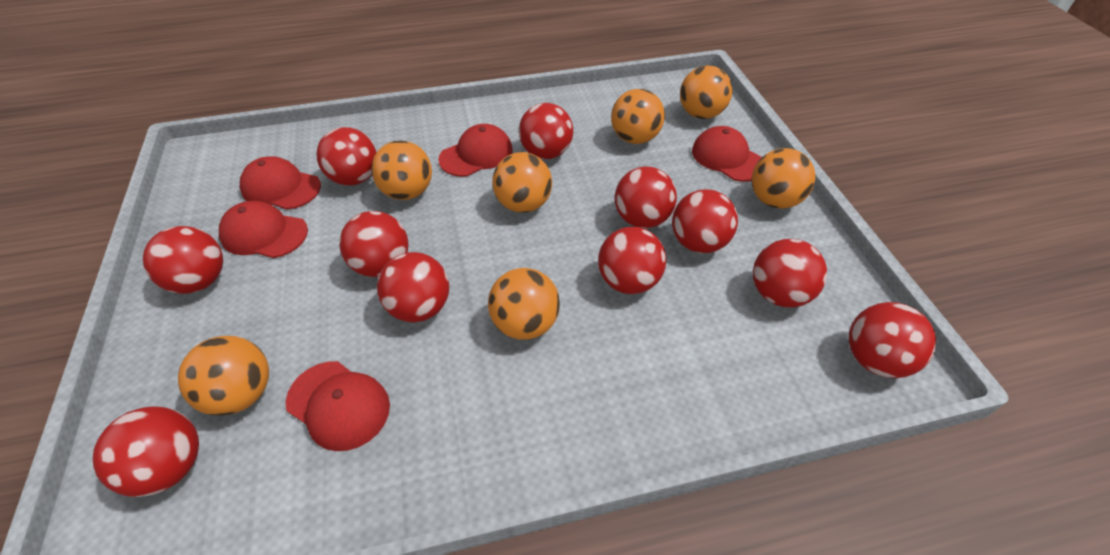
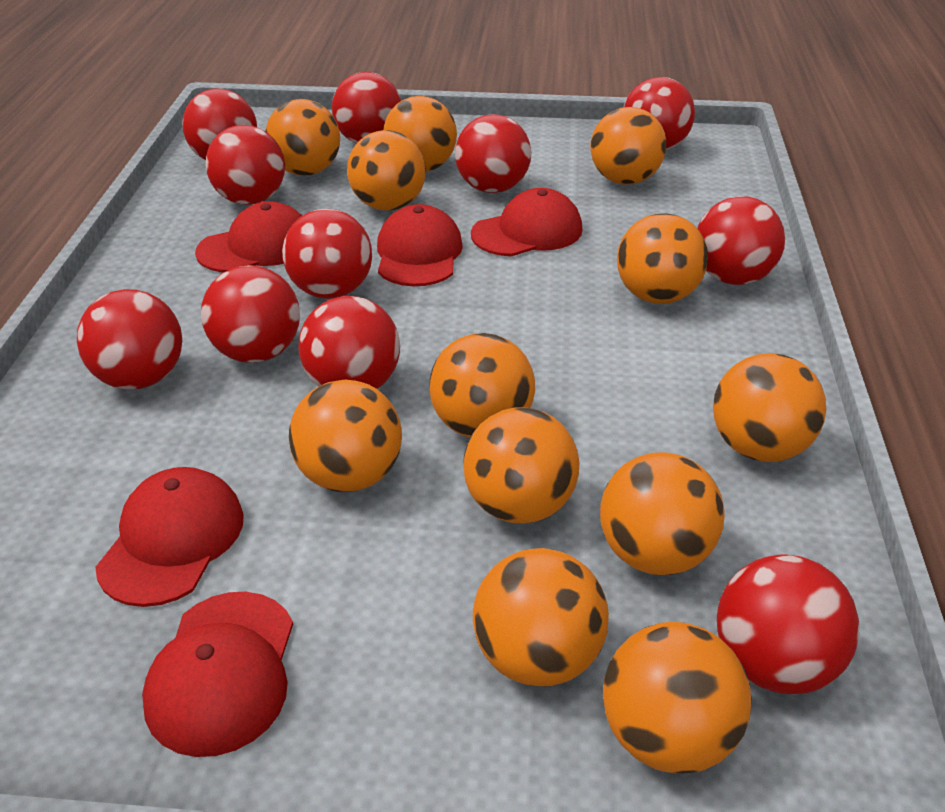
orange ball: [178,336,269,416] [371,140,432,200] [488,268,560,340] [492,152,552,213] [611,89,665,144] [680,65,732,119] [751,148,816,209] = 7 -> [265,99,340,176] [289,380,402,492] [347,130,426,211] [383,96,457,172] [430,333,535,437] [463,407,580,524] [473,548,609,686] [591,107,666,185] [600,452,725,575] [603,622,752,774] [617,213,708,304] [713,353,826,462] = 12

